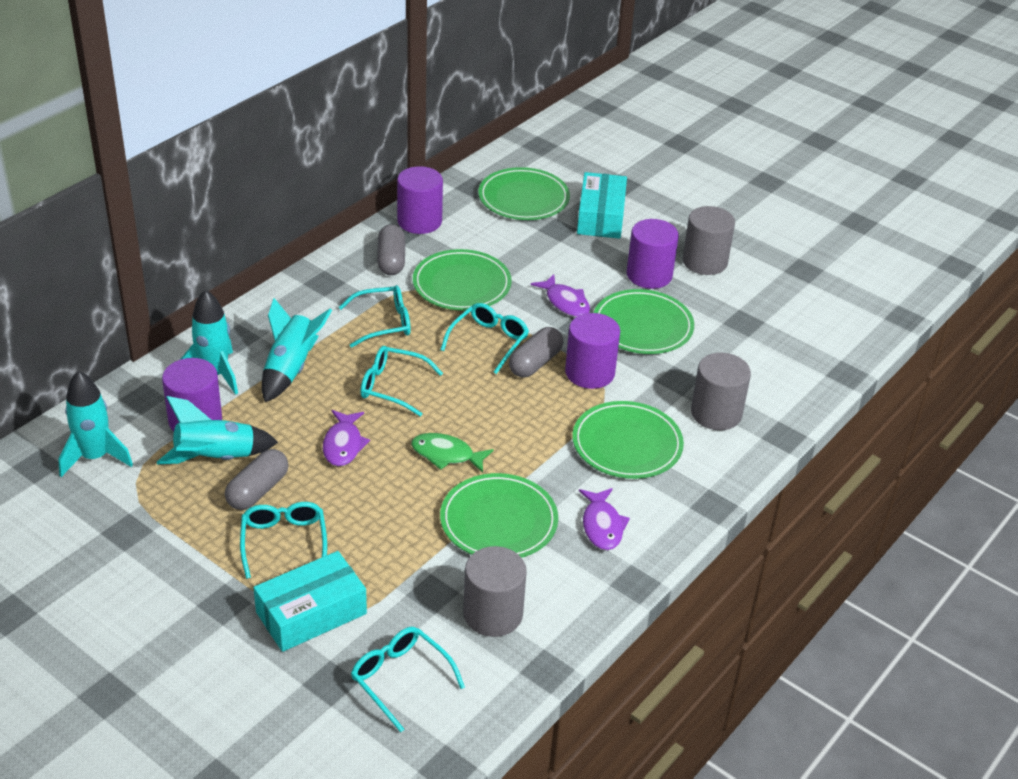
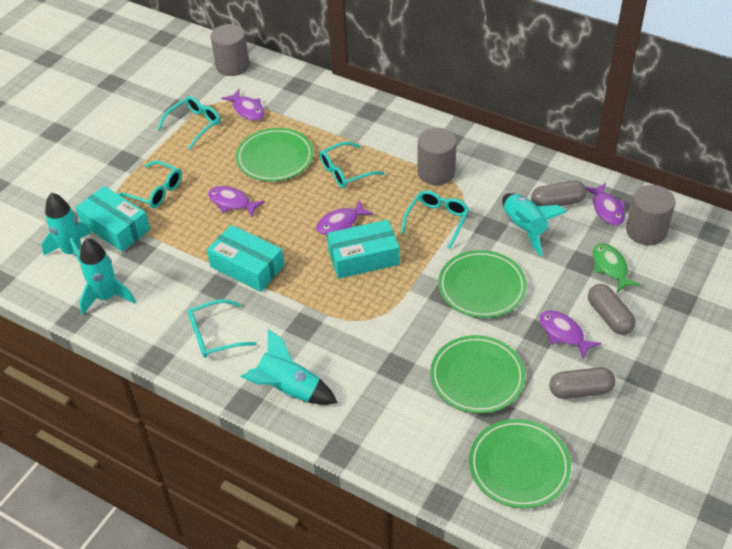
green plate: [413,249,512,311] [440,473,558,558] [479,167,570,220] [572,401,684,479] [594,289,694,354] = 5 -> [236,128,313,182] [430,335,525,413] [438,250,527,318] [469,419,571,508] = 4
purple cylinder: [162,358,222,432] [397,166,443,234] [565,313,620,389] [627,219,679,289] = 4 -> none = 0
purple fish: [323,410,370,466] [531,274,590,317] [579,488,630,550] = 3 -> [208,186,265,217] [221,89,265,121] [316,200,374,235] [539,311,601,359] [586,183,625,226] = 5
turquoise box: [253,551,367,652] [577,172,627,239] = 2 -> [75,186,150,252] [207,225,284,292] [327,220,400,279] = 3

